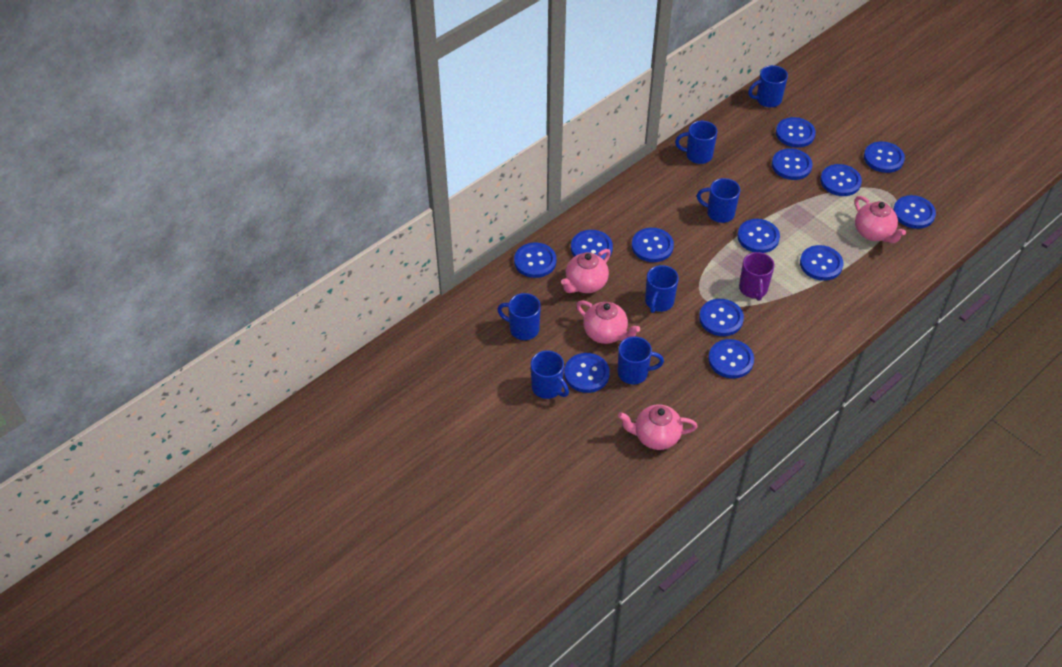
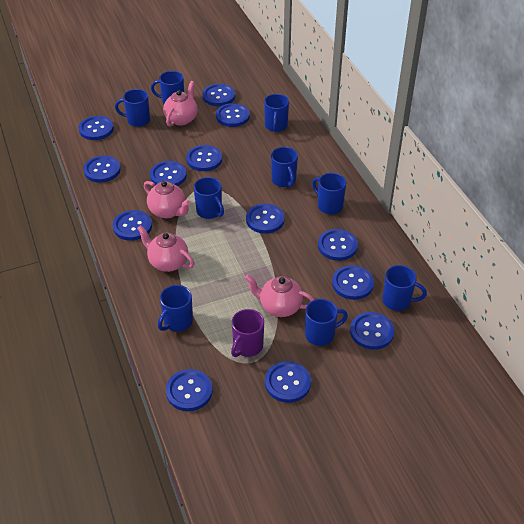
blue mug: [497,293,541,340] [531,350,569,399] [617,336,664,384] [645,265,679,313] [675,121,718,164] [697,178,740,223] [748,65,788,107] = 7 -> [115,89,150,127] [151,71,184,104] [158,285,193,331] [194,177,224,219] [264,94,289,132] [271,147,298,187] [305,299,348,346] [312,173,346,214] [382,265,427,311] = 9

